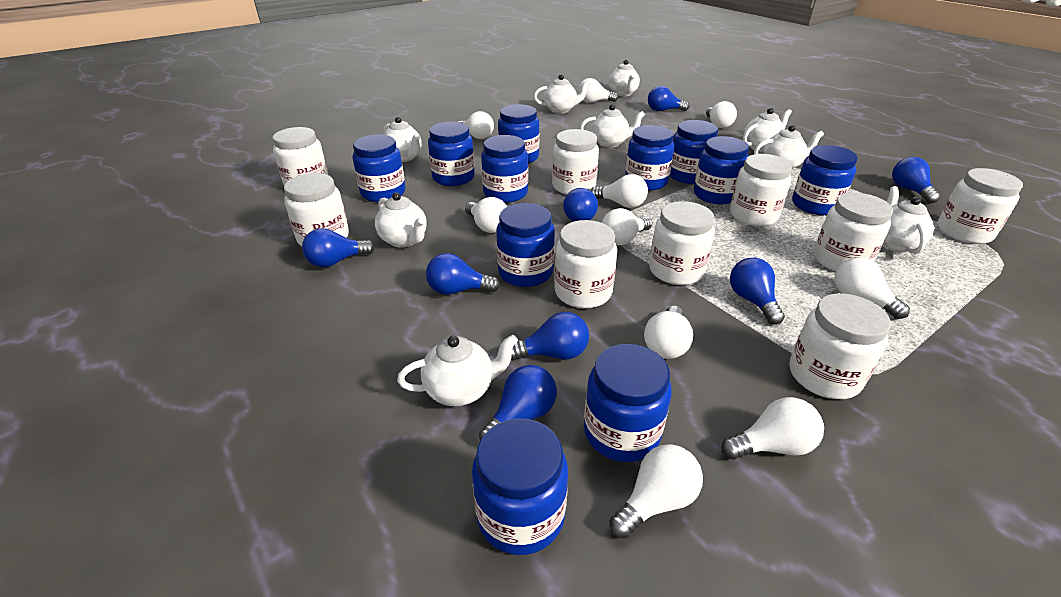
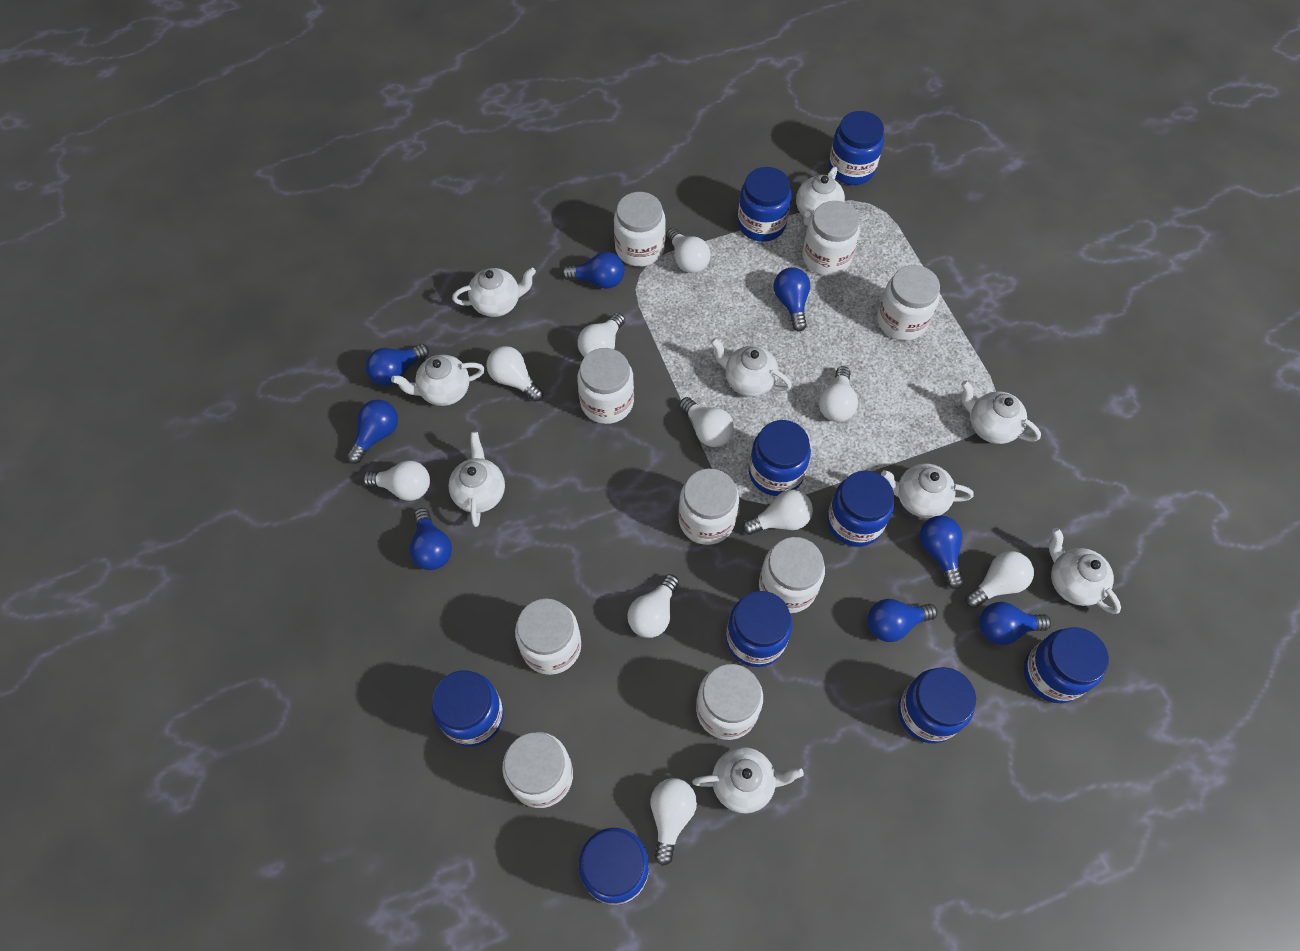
blue jar: [353,135,405,202] [428,122,475,186] [472,418,568,555] [481,135,528,203] [496,203,555,287] [498,104,539,164] [584,344,672,462] [625,125,674,190] [670,120,718,184] [694,136,749,204] [792,145,858,215] = 11 -> [432,670,504,746] [579,828,649,905] [726,591,792,667] [738,167,792,242] [749,420,811,496] [827,471,894,547] [829,111,884,185] [898,667,976,743] [1024,627,1109,703] = 9

